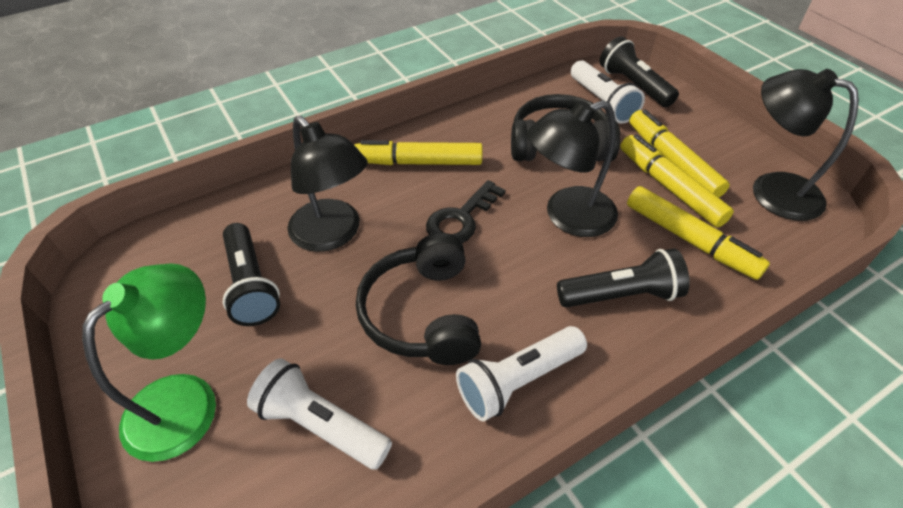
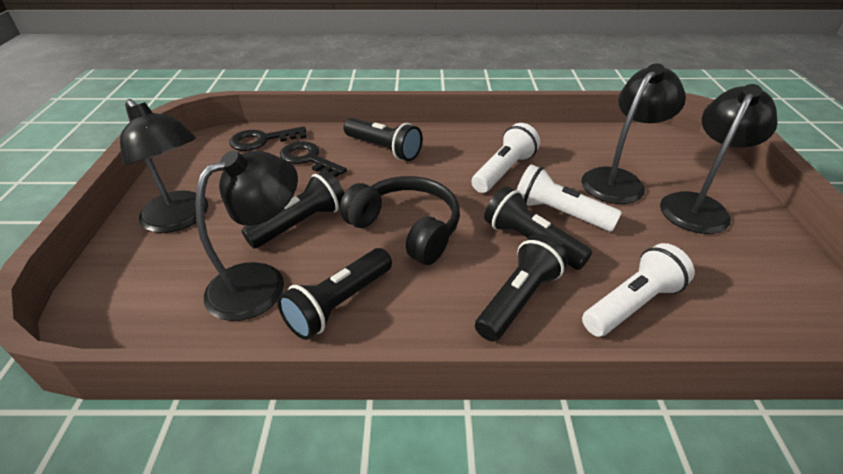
black flashlight: [223,223,280,326] [557,248,690,308] [600,36,679,107] = 3 -> [242,170,344,248] [277,248,392,340] [343,118,423,161] [475,234,568,342] [484,186,592,270] = 5
black headphones: [356,233,481,365] [511,94,620,161] = 2 -> [339,176,460,265] = 1
black key: [426,180,505,243] = 1 -> [229,127,307,151] [280,141,347,177] = 2
black lamp: [287,116,368,252] [527,100,618,237] [753,69,859,221] = 3 -> [120,99,208,233] [195,151,298,321] [581,63,686,204] [660,84,778,234] = 4
green lamp: [82,263,216,462] = 1 -> none = 0
yellow marker: [354,140,482,165] [620,134,734,227] [627,186,770,280] [629,109,730,198] = 4 -> none = 0

